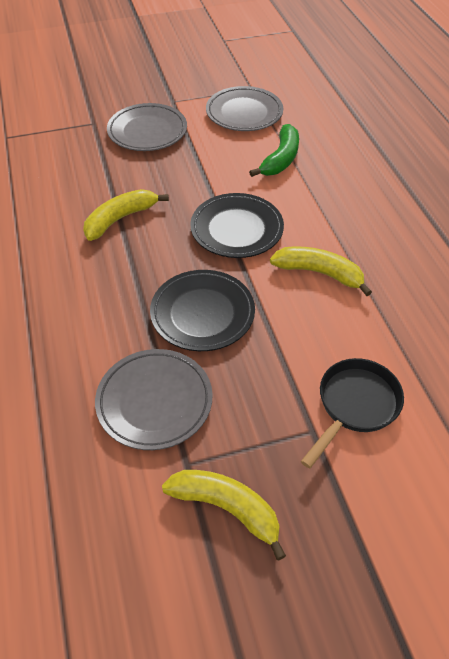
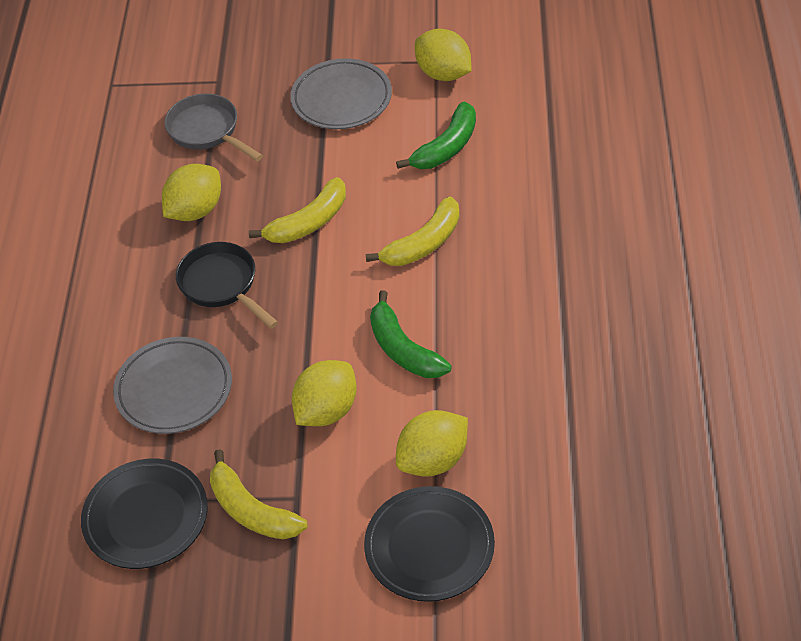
green banana: [249,124,299,177] = 1 -> [370,290,451,378] [396,102,476,169] = 2
grey pan: none = 0 -> [164,93,263,161] = 1
grey plate: [95,349,213,450] [107,103,187,151] [206,86,283,131] = 3 -> [113,337,232,434] [290,58,392,129] = 2
yellow lemon: none = 0 -> [162,164,221,221] [292,360,356,426] [396,410,468,477] [415,29,472,81] = 4

